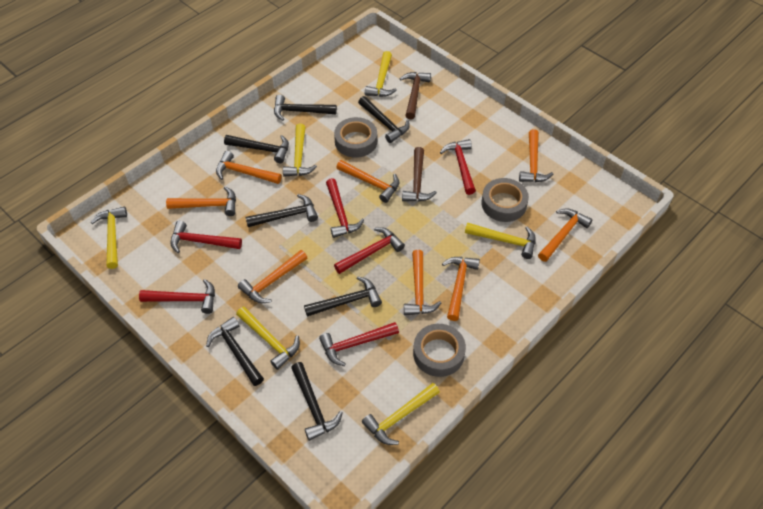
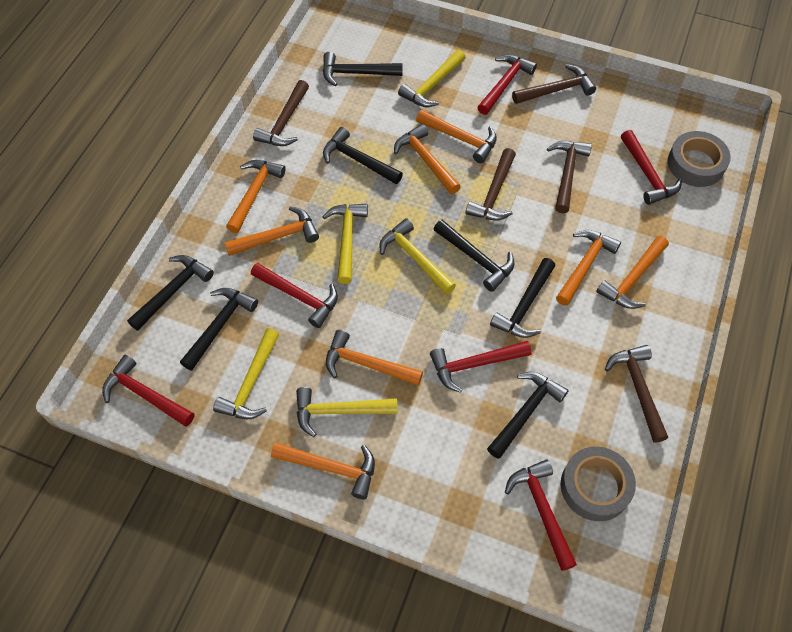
brown hammer: [399,72,431,120] [402,147,437,201] = 2 -> [253,80,309,146] [465,148,516,221] [512,64,596,104] [547,141,592,213] [605,345,668,443] = 5
grey tape: [334,117,377,158] [413,324,466,377] [481,178,529,222] = 3 -> [561,447,636,521] [668,131,731,187] = 2
yellow hammer: [90,207,127,269] [236,307,300,370] [283,124,317,177] [362,383,440,445] [365,51,397,97] [465,223,536,259] = 6 -> [213,328,280,419] [296,387,398,437] [322,204,368,284] [380,218,456,294] [398,50,466,107] = 5

